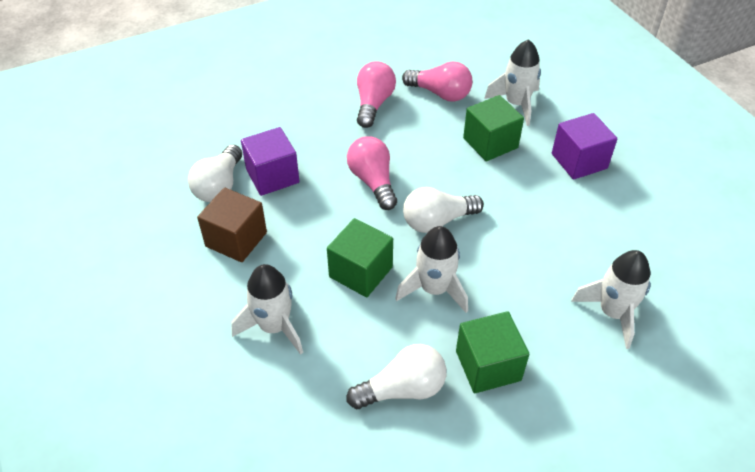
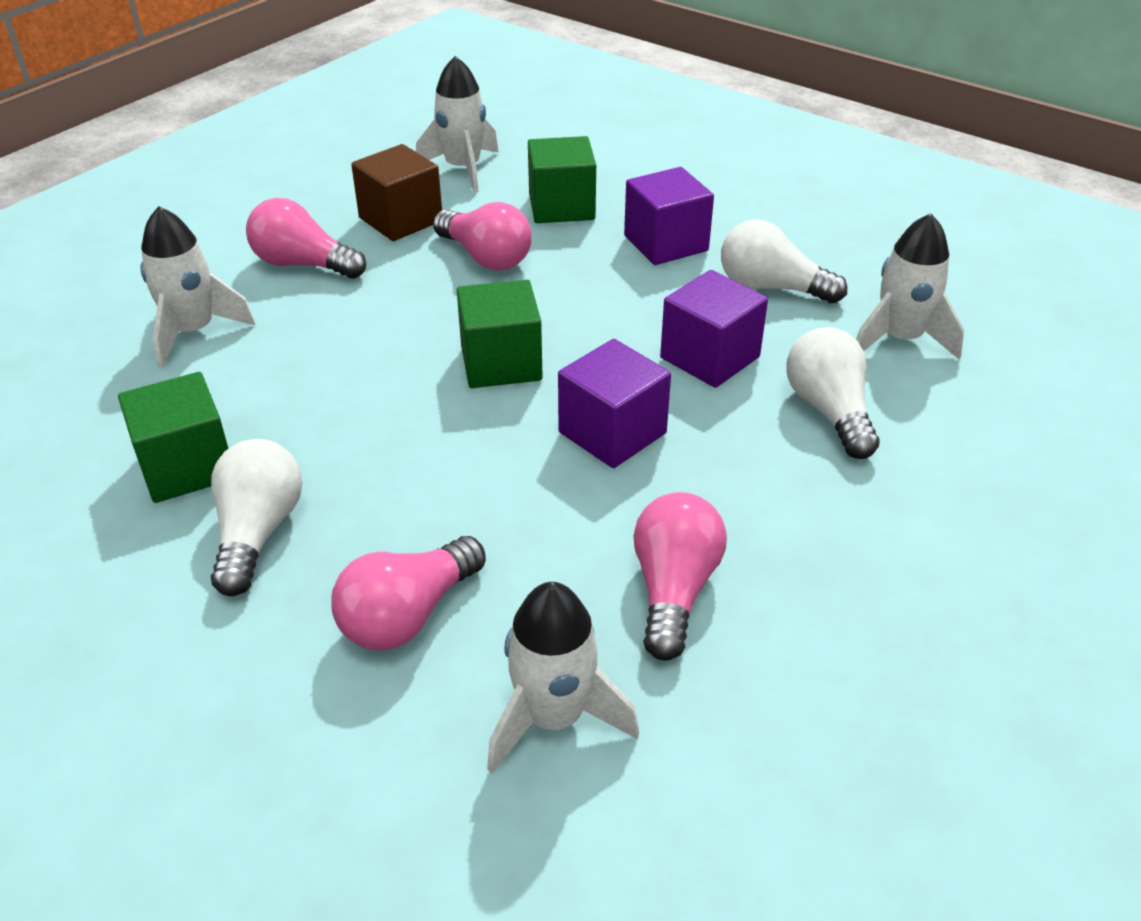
pink light bulb: [347,136,397,210] [357,61,396,128] [402,62,473,102] = 3 -> [246,198,366,278] [331,536,486,651] [433,202,532,271] [633,492,727,661] = 4
purple cube: [241,127,300,196] [552,113,617,180] = 2 -> [558,339,671,468] [624,167,714,265] [660,270,768,388] = 3

